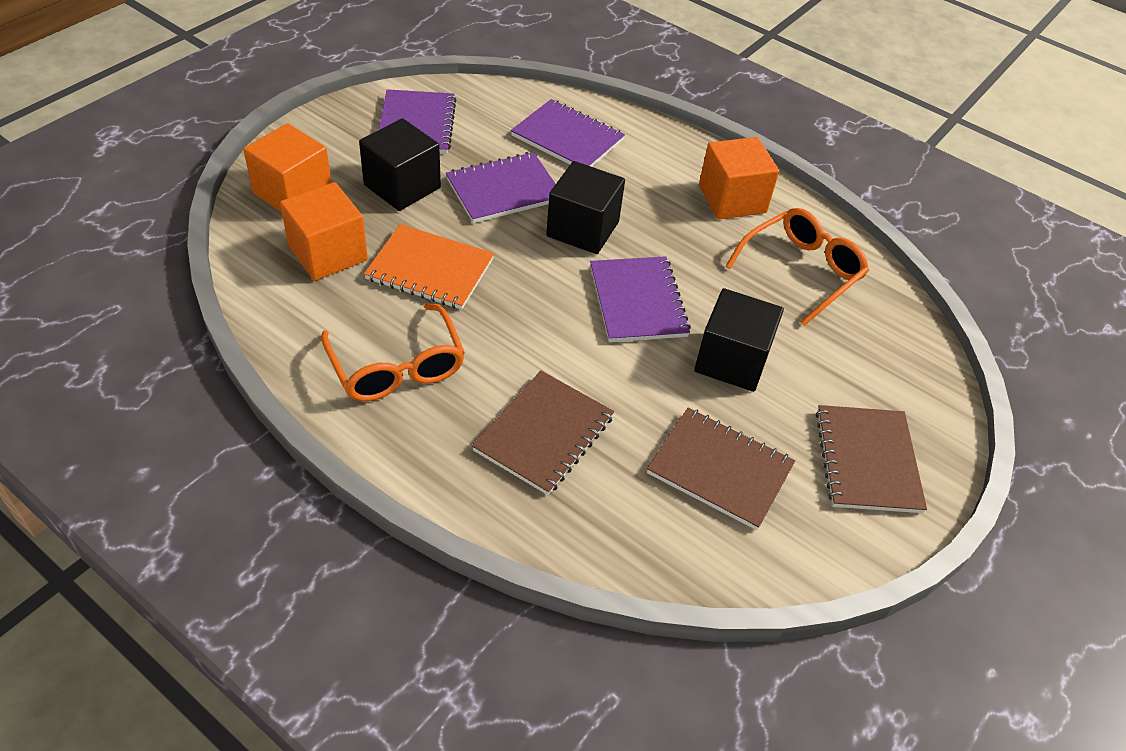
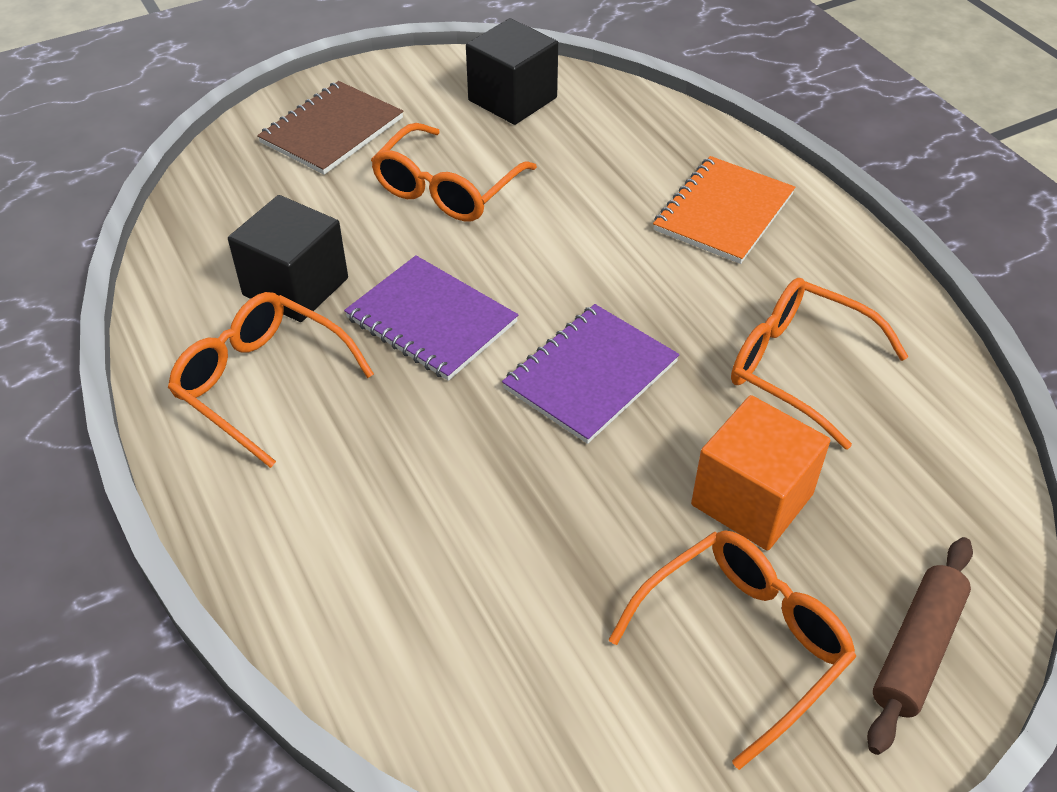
black cube: [359,118,441,211] [546,161,625,254] [694,288,784,392] = 3 -> [228,195,348,322] [466,18,558,125] = 2
brown notebook: [472,371,614,495] [647,408,795,530] [816,405,927,513] = 3 -> [257,81,403,175] = 1
brown rolling pin: none = 0 -> [867,537,973,755] = 1
orange cube: [243,123,331,212] [280,182,368,281] [699,137,779,219] = 3 -> [691,395,830,551] = 1
orange glasses: [321,303,465,401] [726,208,869,326] = 2 -> [168,292,374,468] [371,123,537,222] [609,530,856,770] [731,278,909,450] = 4
purple notebook: [379,89,456,154] [446,152,555,223] [511,99,625,167] [590,256,691,342] = 4 -> [344,255,518,381] [502,304,679,444] = 2

